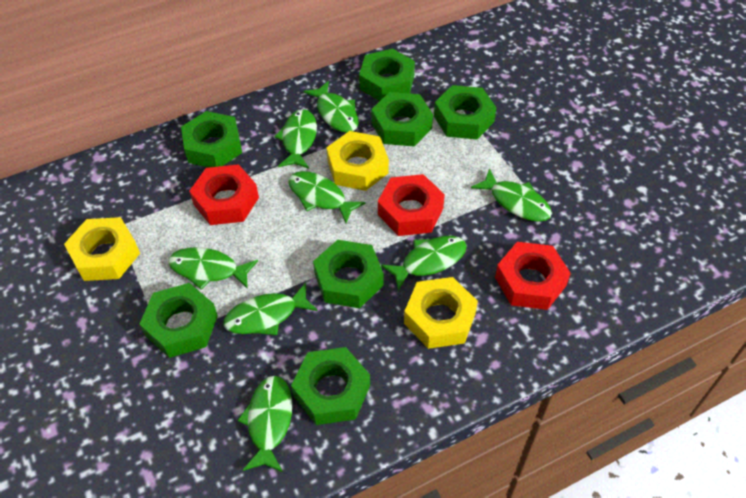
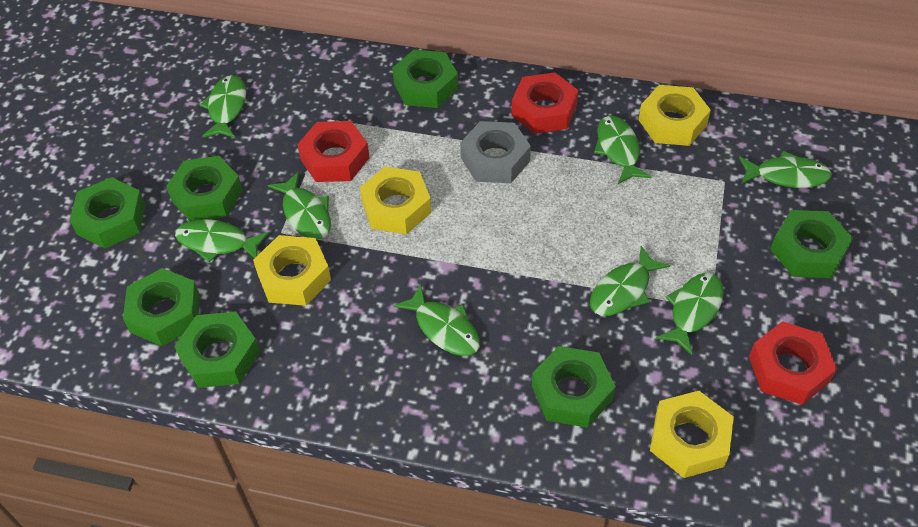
grey nut: none = 0 -> [460,121,531,183] = 1
yellow nut: [64,217,140,281] [326,131,389,191] [404,277,478,349] = 3 -> [253,235,331,306] [360,167,431,234] [639,85,711,146] [650,391,734,478] = 4

